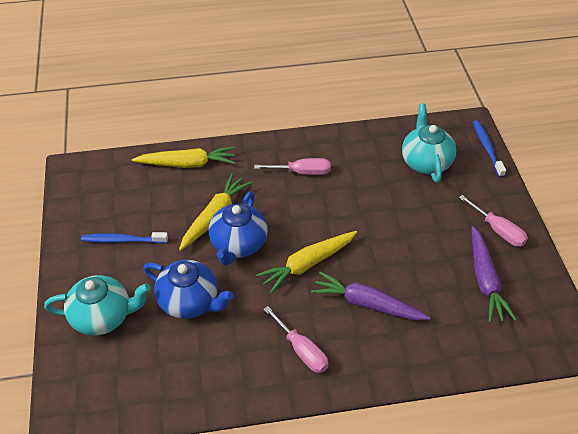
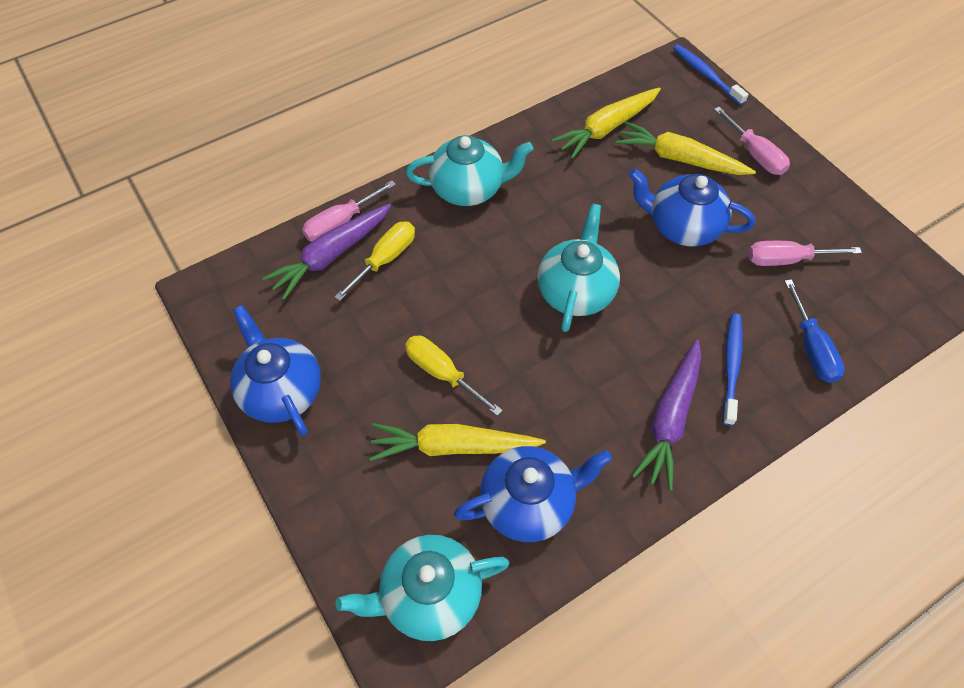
blue screwdriver: none = 0 -> [784,279,845,383] = 1
blue teapot: [143,260,234,319] [209,191,268,265] = 2 -> [230,305,321,436] [454,446,612,542] [629,169,755,246] = 3
turquoise teapot: [44,275,151,335] [402,103,457,182] = 2 -> [335,535,509,641] [406,135,533,206] [537,203,620,332] = 3
yellow screwdriver: none = 0 -> [334,221,415,301] [405,336,503,416] = 2

